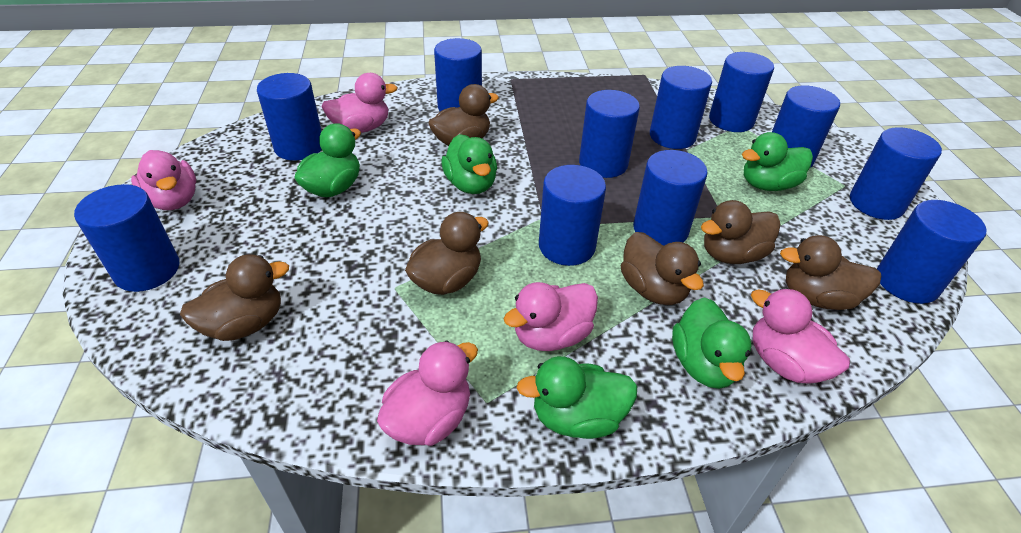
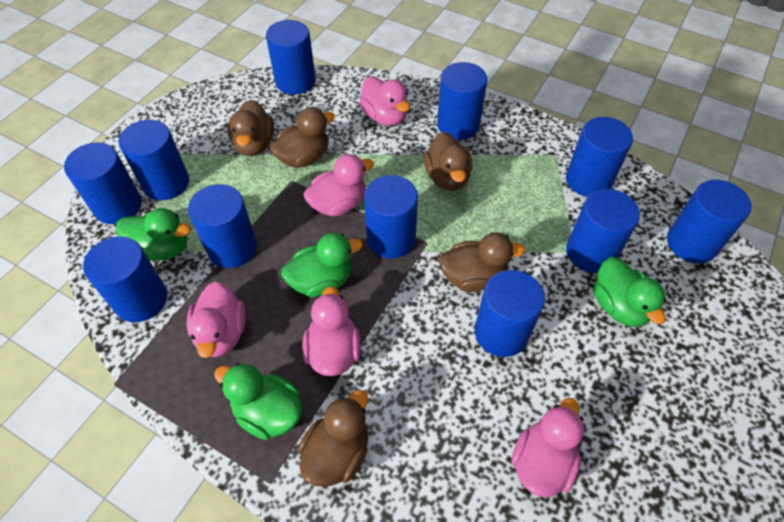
brown duck: [180,254,289,341] [405,212,489,295] [428,84,499,146] [621,232,704,305] [701,200,781,264] [780,235,881,310] = 6 -> [228,100,274,156] [270,107,335,168] [298,390,368,486] [424,132,472,191] [439,232,525,292] = 5
green duck: [294,123,361,197] [441,134,497,194] [517,356,637,439] [672,297,752,389] [742,132,813,191] = 5 -> [116,208,191,261] [214,363,302,440] [281,233,363,298] [593,257,666,327] = 4

